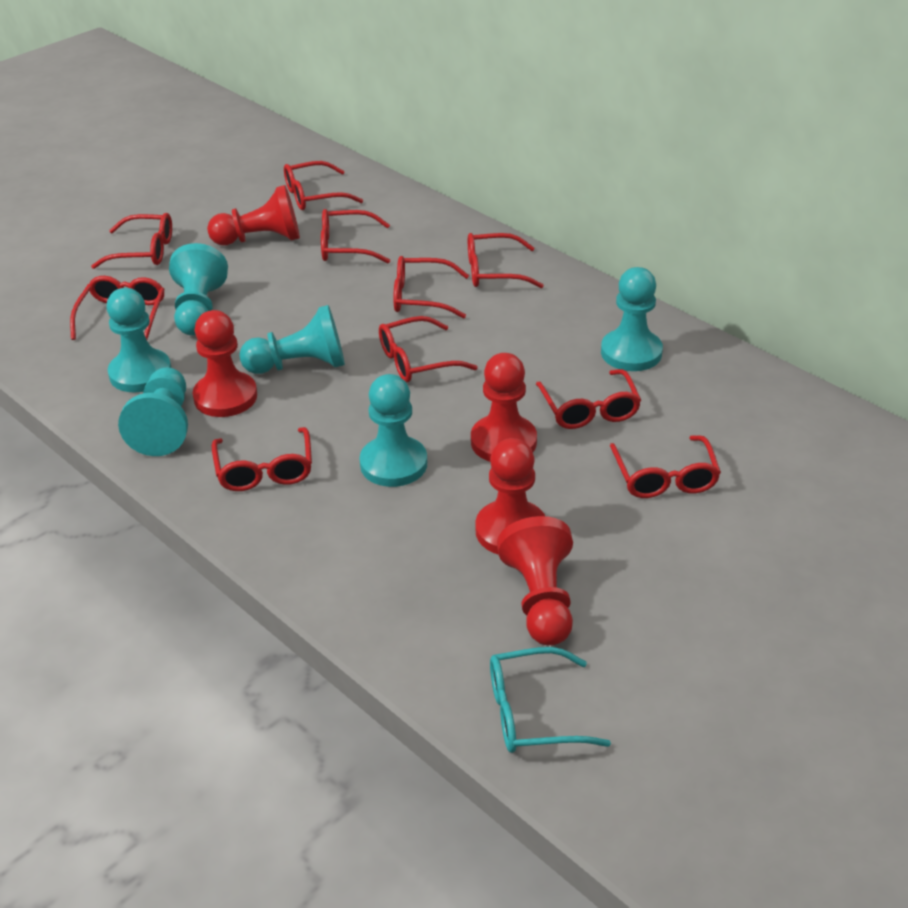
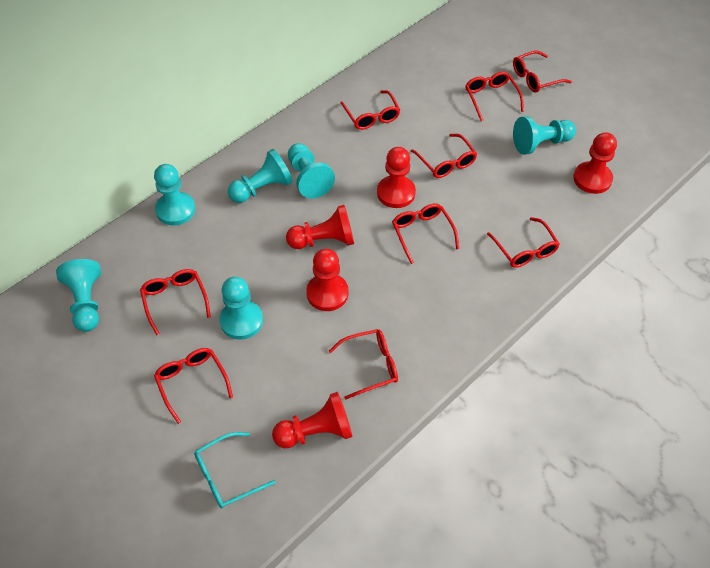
red glasses: [70,276,165,340] [91,213,172,269] [212,427,312,491] [284,161,363,210] [321,209,390,264] [379,316,478,382] [394,256,469,318] [468,233,544,288] [536,369,641,429] [610,435,721,498] = 10 -> [140,269,211,335] [154,348,233,424] [329,329,398,399] [340,90,400,130] [392,204,459,264] [411,134,477,178] [465,72,524,121] [487,217,560,268] [513,51,572,92] = 9

